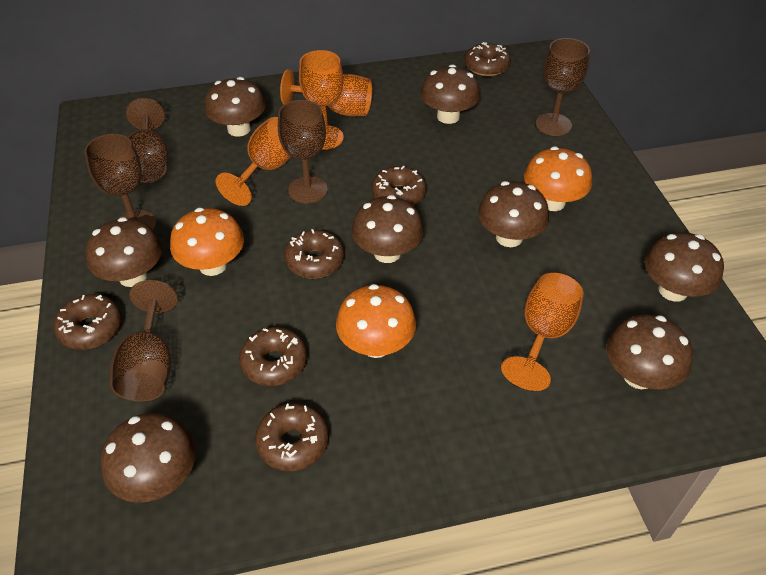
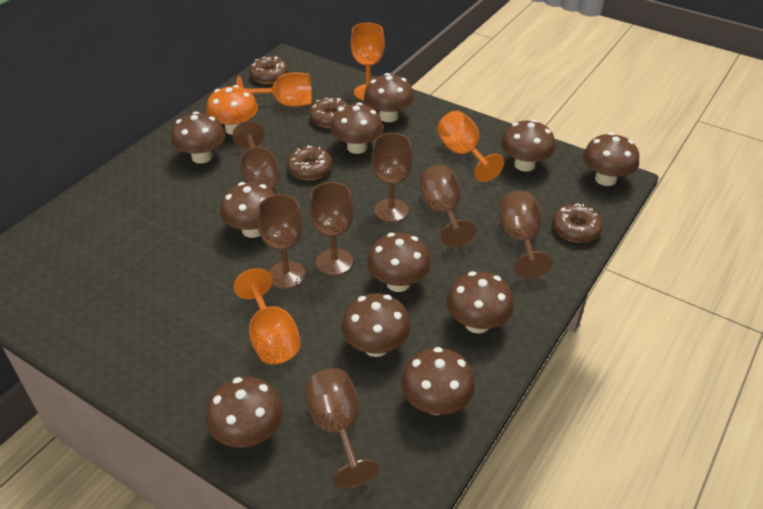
brown donut: [53,294,122,350] [239,327,307,386] [255,403,329,471] [284,229,344,278] [371,166,427,206] [464,42,511,77] = 6 -> [249,56,289,84] [287,145,332,180] [309,98,348,128] [552,203,603,243] = 4
brown goblet: [84,134,156,230] [110,280,178,402] [126,98,168,183] [278,100,328,204] [535,38,590,136] = 5 -> [232,121,280,189] [257,194,306,289] [305,368,380,489] [309,182,354,275] [371,133,413,222] [419,164,476,247] [499,191,553,279] = 7
brown mushroom: [86,217,162,287] [101,413,196,503] [205,77,266,137] [352,195,424,263] [420,64,480,124] [478,181,549,247] [606,314,693,389] [645,232,724,302] = 8 -> [171,111,225,163] [206,377,284,448] [220,182,275,238] [331,102,383,154] [342,293,411,357] [364,73,414,122] [367,233,431,292] [401,347,475,415] [446,271,514,334] [501,119,555,171] [583,132,639,186] = 11
orange mushroom: [170,208,244,276] [336,284,416,358] [524,146,592,211] = 3 -> [206,85,258,135] = 1

